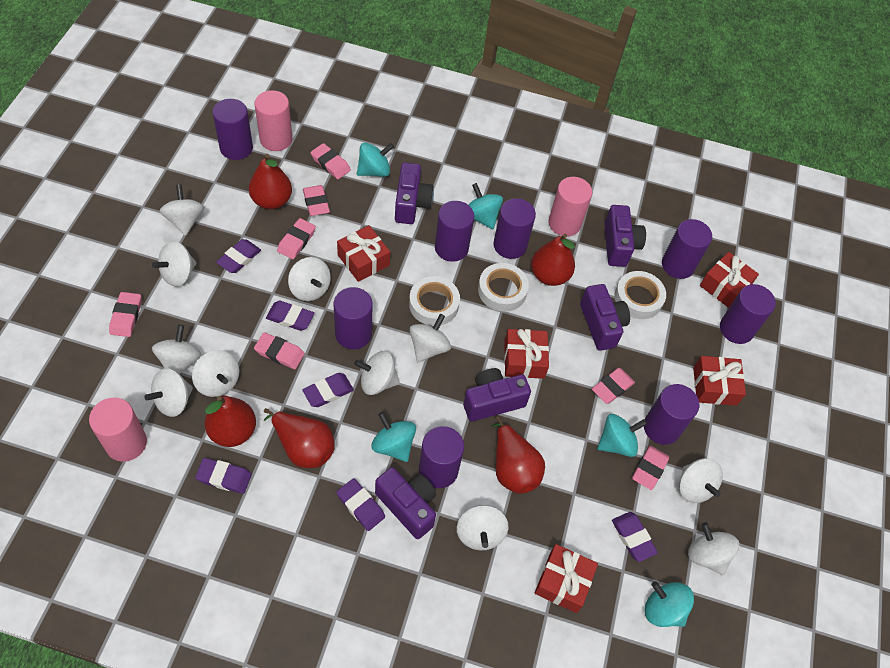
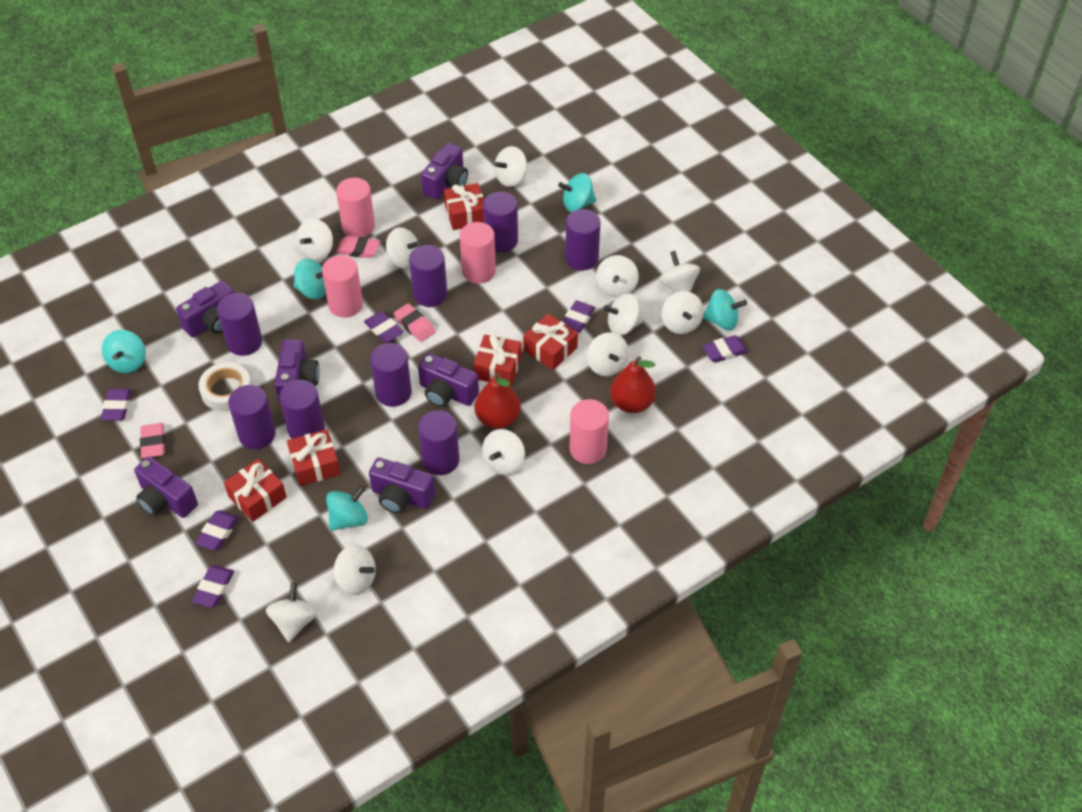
pink cylinder: [89,398,147,462] [255,90,292,151] [549,177,592,236] = 3 -> [322,255,363,318] [336,178,375,237] [460,222,496,284] [569,399,609,464] = 4
pink eraser: [109,292,141,337] [254,332,305,369] [277,218,316,259] [303,185,330,216] [310,143,351,179] [592,368,635,404] [632,446,669,490] = 7 -> [140,423,165,458] [337,236,380,258] [394,303,435,342] = 3
purple camera: [375,467,436,539] [395,163,434,224] [463,368,531,422] [580,284,630,351] [604,205,646,267] = 5 -> [134,456,198,518] [176,281,234,337] [274,339,319,404] [369,457,435,513] [418,353,479,407] [421,143,468,200] = 6
red pear: [205,396,256,447] [249,154,292,209] [263,408,335,468] [491,416,545,494] [531,234,575,286] = 5 -> [475,373,521,429] [610,356,656,413] = 2
white tape: [409,276,460,326] [478,263,529,312] [614,271,666,319] = 3 -> [198,362,252,411] = 1

